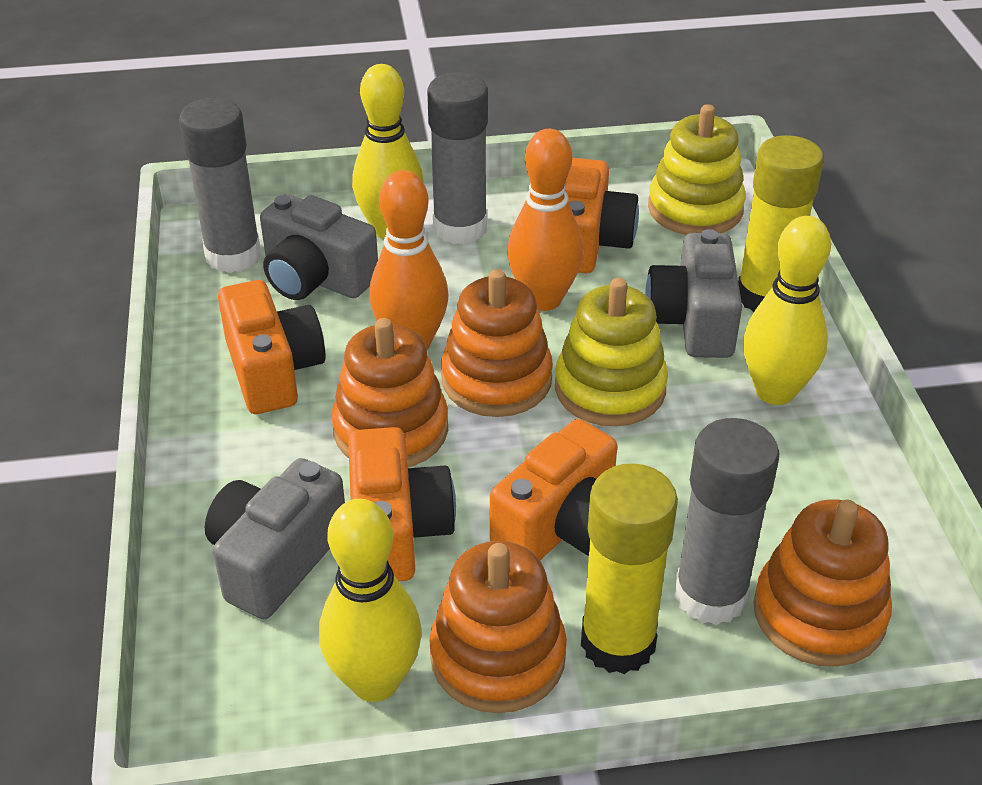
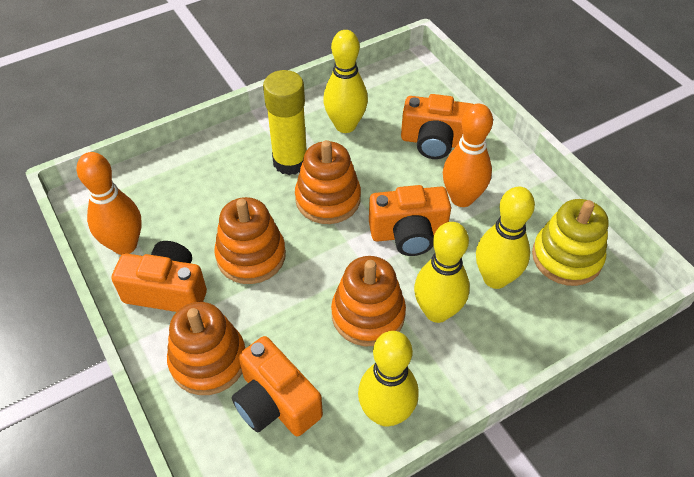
grey camera: [205,458,345,619] [260,194,378,300] [645,229,742,358] = 3 -> none = 0
grey glue stick: [179,98,261,273] [427,73,488,244] [674,418,779,625] = 3 -> none = 0
yellow bowling pin: [319,499,422,702] [352,64,424,239] [743,216,831,405] = 3 -> [323,30,368,133] [358,331,419,427] [414,222,470,323] [476,187,535,289] = 4
yellow glue stick: [581,463,678,674] [738,135,824,312] = 2 -> [263,70,307,175] = 1
yellow stacking toy: [555,278,668,426] [648,104,746,235] = 2 -> [532,199,609,286] = 1

